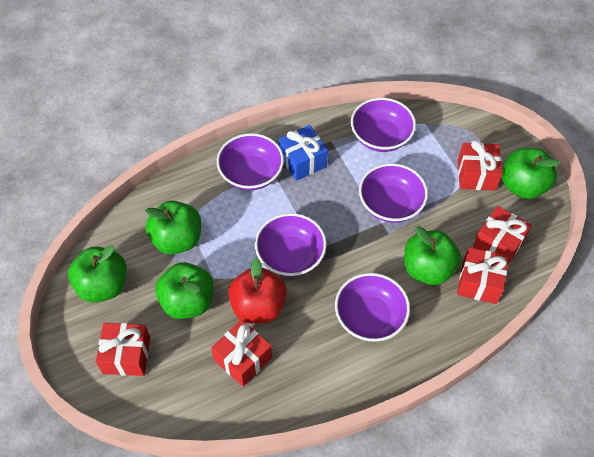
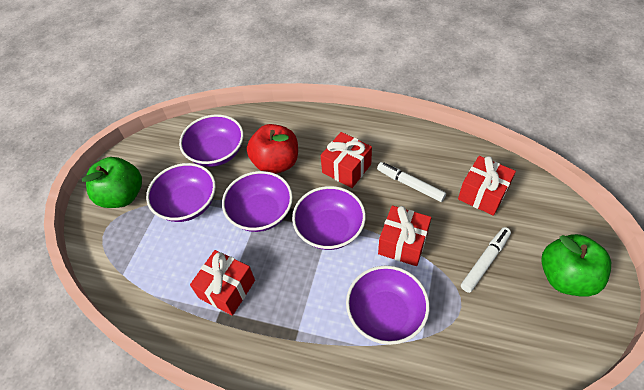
blue gift: [279,125,328,181] = 1 -> none = 0
green apple: [68,245,127,303] [145,200,201,255] [155,262,214,319] [404,226,461,285] [502,148,560,199] = 5 -> [82,157,142,208] [541,234,611,297] = 2
red gift: [96,323,150,376] [211,319,272,387] [457,247,509,304] [458,140,503,190] [473,206,532,266] = 5 -> [190,250,255,316] [321,132,372,188] [378,206,431,266] [458,156,516,216] = 4
white marker: none = 0 -> [377,162,446,202] [461,227,511,293] = 2

